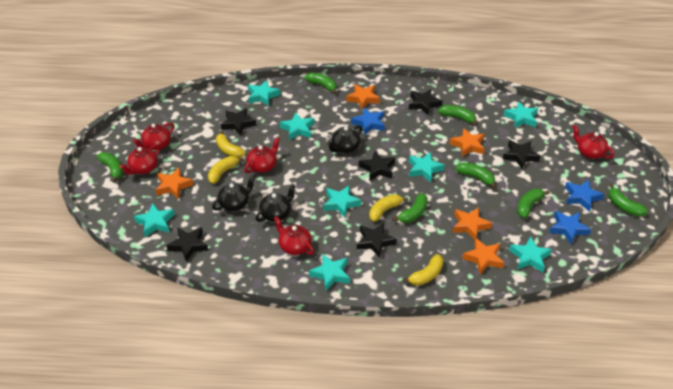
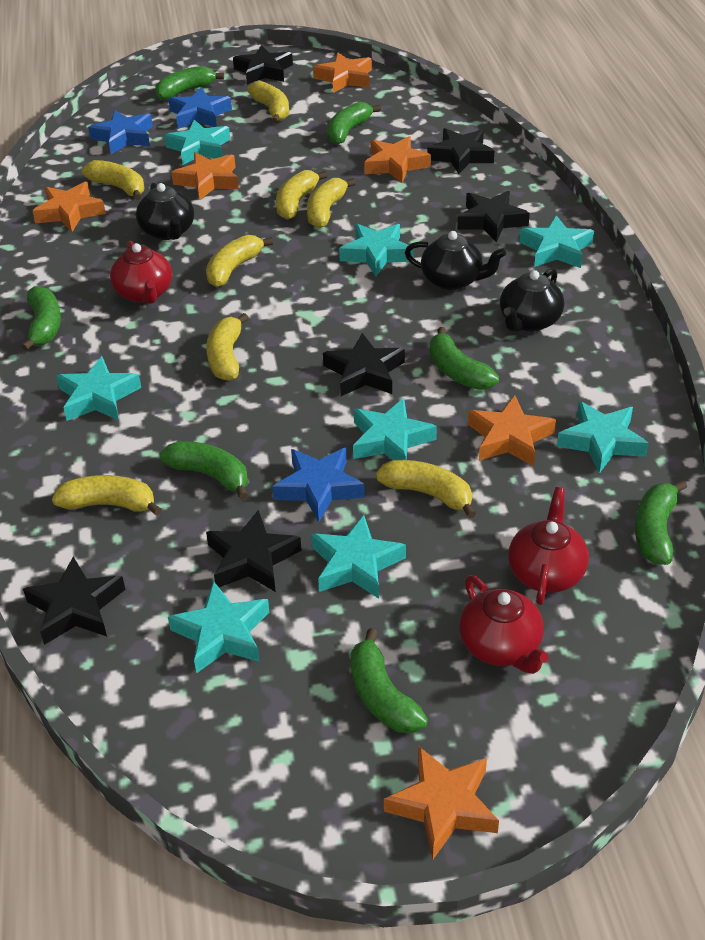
orange star: [155,167,194,199] [346,84,380,110] [449,128,484,157] [453,207,492,240] [462,238,504,274] = 5 -> [33,182,106,232] [171,152,239,200] [313,53,372,93] [364,136,431,183] [384,746,499,859] [468,395,556,466] = 6
red teapot: [120,145,160,175] [133,123,175,150] [244,137,280,173] [274,216,314,255] [573,125,614,159] = 5 -> [110,241,172,304] [459,575,548,674] [508,487,589,605] = 3
yellow banana: [208,156,244,184] [216,130,246,158] [369,194,408,222] [403,254,444,286] = 4 -> [52,475,162,516] [82,160,144,200] [206,235,273,287] [206,313,249,381] [247,81,289,123] [276,170,327,220] [307,178,356,228] [376,460,476,519] = 8

